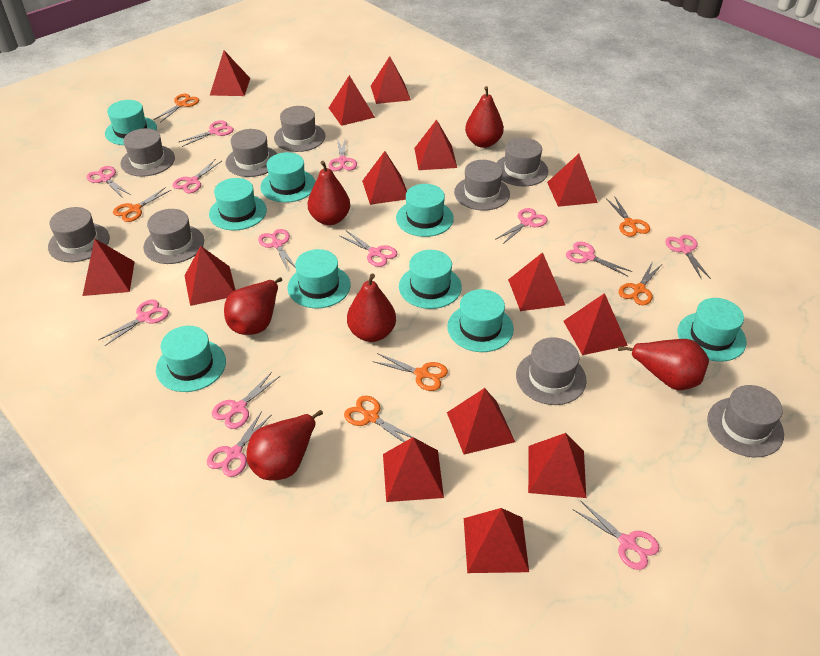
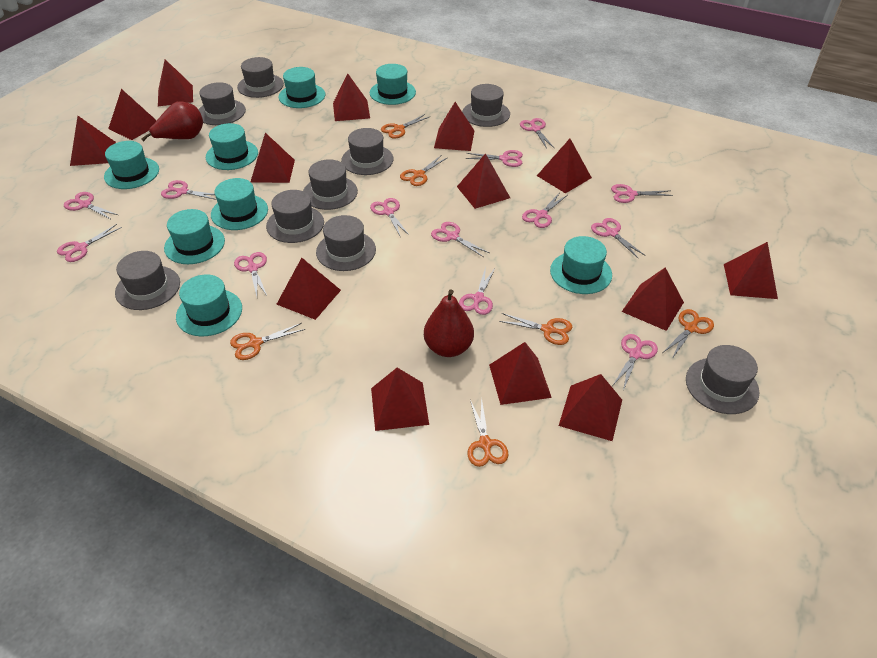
red pear: [224,277,282,335] [246,410,323,480] [307,161,350,225] [347,274,396,342] [465,86,504,148] [618,339,709,390] = 6 -> [142,102,203,141] [424,289,474,357] = 2
turquoise hat: [105,100,157,145] [156,326,226,392] [209,178,267,231] [261,152,316,203] [288,249,351,309] [396,184,454,237] [399,250,462,309] [447,289,514,352] [678,298,747,362] = 9 -> [104,141,159,189] [164,209,225,264] [176,274,242,336] [206,123,258,170] [211,178,268,230] [278,67,325,108] [370,64,416,105] [550,236,612,294] = 8

